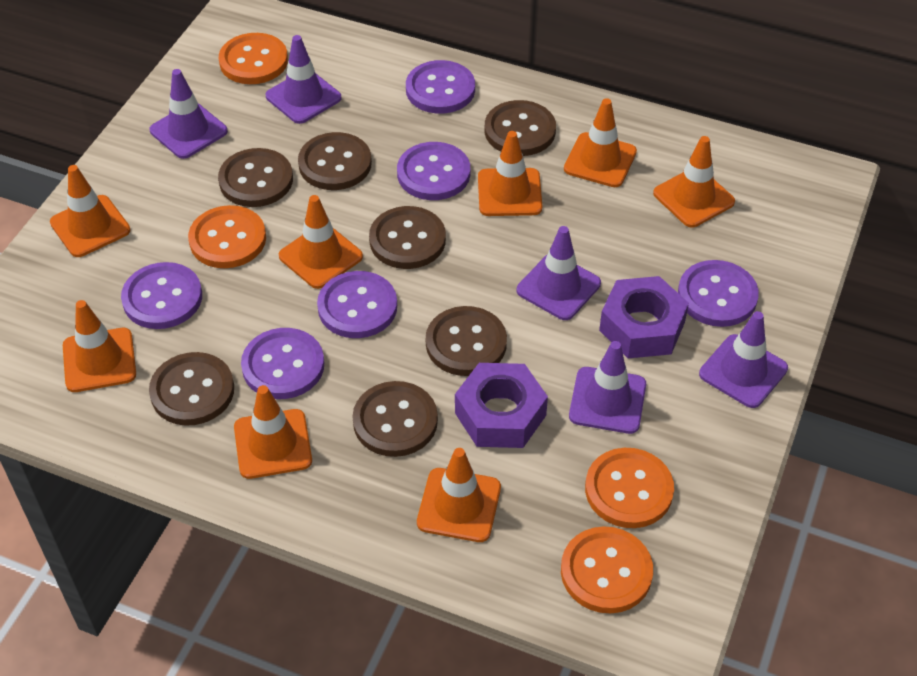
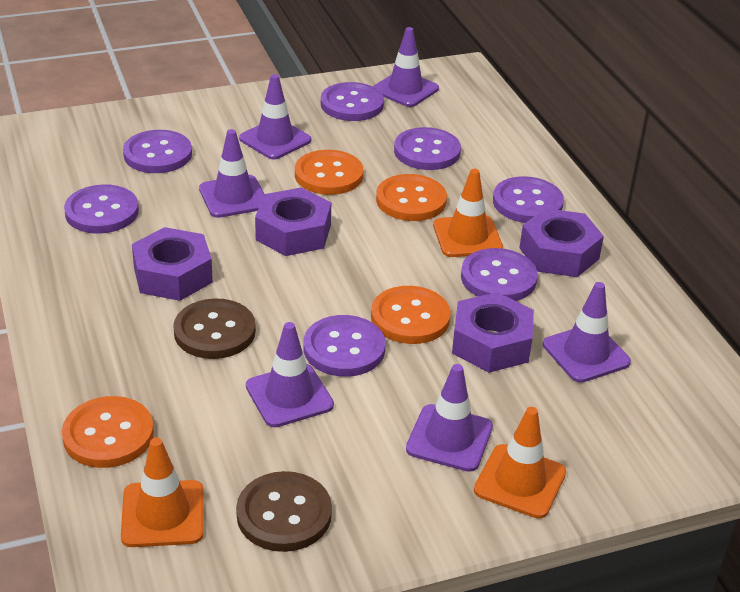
brown button: [149,352,234,426] [218,148,293,207] [298,132,372,190] [352,381,438,457] [369,206,446,269] [426,306,507,376] [485,100,556,156] = 7 -> [173,298,256,359] [236,471,332,552] = 2
orange traffic cone: [50,165,131,257] [63,300,136,392] [234,385,312,479] [279,195,363,289] [417,448,501,542] [478,131,542,216] [564,98,637,187] [653,136,735,227] = 8 -> [121,437,203,547] [433,169,503,257] [474,407,566,518] = 3
purple button: [121,262,202,329] [241,328,324,399] [317,271,397,338] [397,142,470,200] [406,60,475,114] [678,260,759,327] = 6 -> [64,184,139,233] [123,130,192,173] [304,315,386,377] [321,82,384,121] [394,127,461,170] [461,248,538,301] [493,176,564,223] = 7
purple nut: [455,363,548,448] [599,276,689,358] = 2 -> [132,227,213,301] [255,187,331,256] [452,292,534,373] [519,208,604,277] = 4
purple traffic cone: [149,69,228,159] [265,35,342,124] [517,226,601,320] [569,341,646,434] [699,311,788,408] = 5 -> [199,129,264,218] [239,74,311,160] [246,322,334,427] [373,27,439,107] [406,364,493,472] [543,282,631,383] = 6

